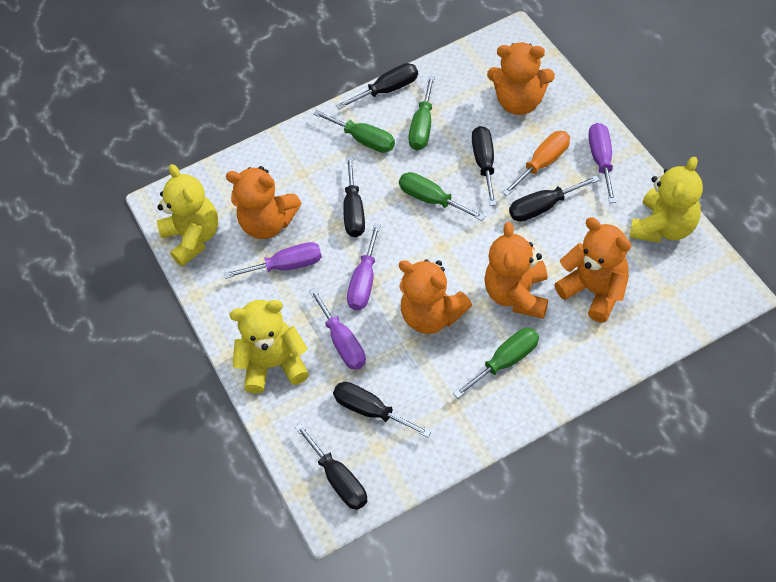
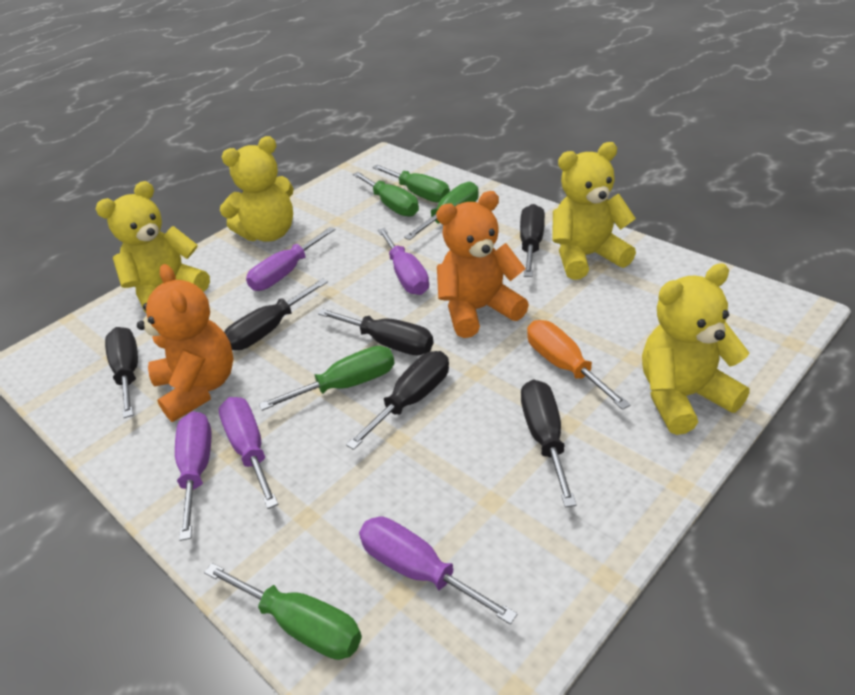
green screwdriver: [313,110,395,153] [399,172,485,221] [408,76,435,150] [453,328,539,398] = 4 -> [204,563,362,660] [259,346,395,411] [353,172,419,217] [372,165,450,203] [404,182,479,240] = 5
orange teddy bear: [226,166,301,239] [399,259,472,334] [484,222,548,319] [487,42,555,115] [554,217,631,322] = 5 -> [137,264,233,422] [436,191,529,338] = 2
purple screwdriver: [224,242,322,279] [309,288,366,370] [347,224,381,310] [588,123,616,203] = 4 -> [175,411,211,541] [219,397,278,509] [246,227,335,291] [359,516,517,625] [378,228,429,295] = 5
yellow teddy bear: [157,164,218,267] [229,300,309,394] [629,157,703,243] = 3 -> [96,181,210,313] [220,136,294,242] [552,142,636,280] [642,263,750,435] = 4

